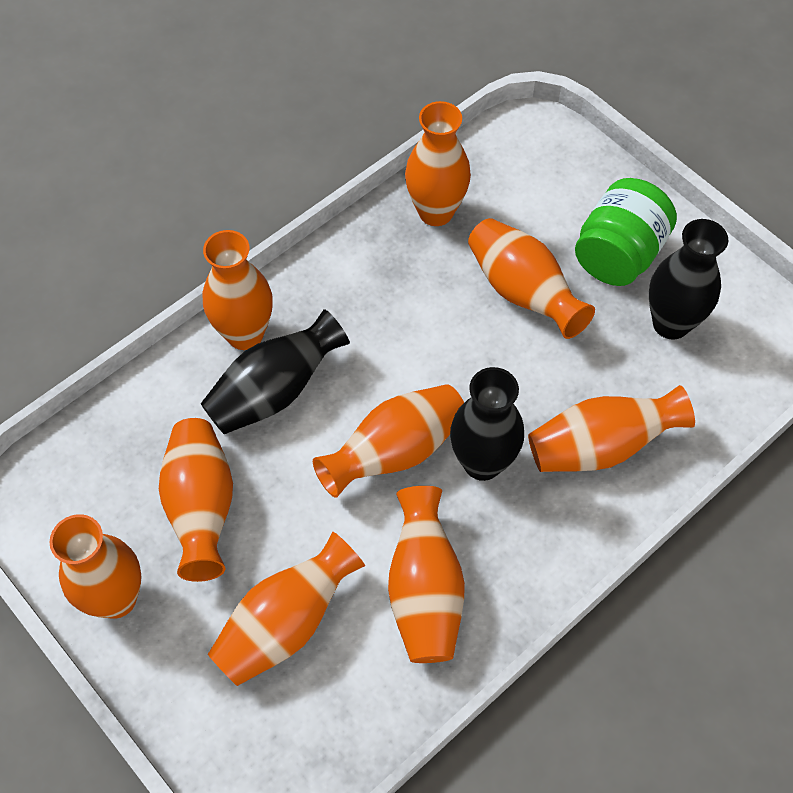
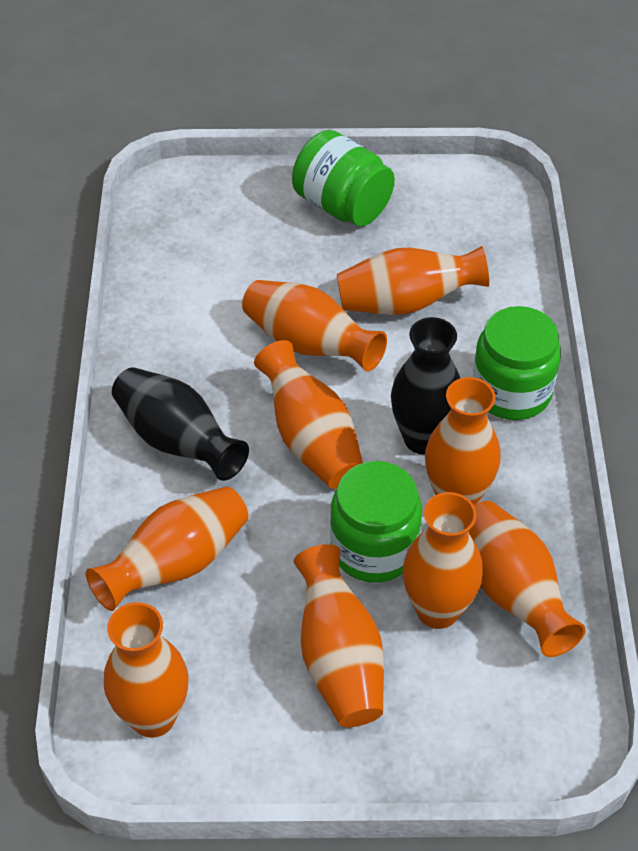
black vase: [201,309,350,434] [450,367,524,481] [649,219,728,340] = 3 -> [112,367,249,481] [391,317,460,454] = 2
green jar: [575,178,677,286] = 1 -> [292,130,395,226] [330,461,422,583] [473,306,561,420] = 3

